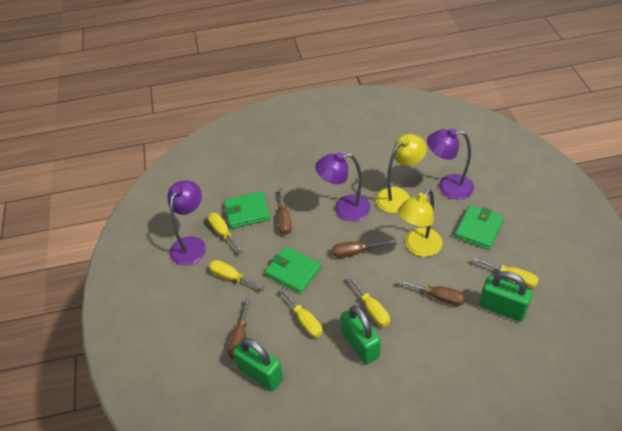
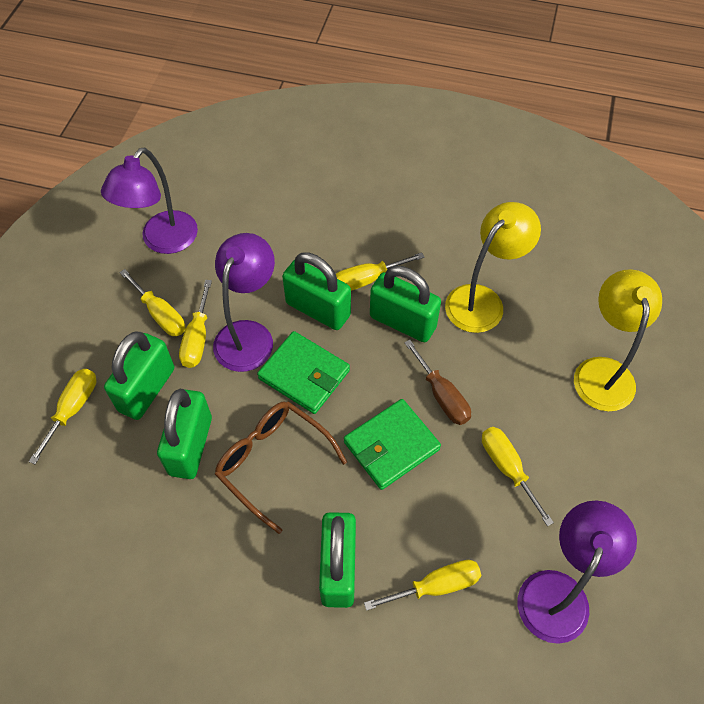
brown glasses: none = 0 -> [214,402,347,534] = 1
brown screwdriver: [227,298,250,359] [278,188,292,235] [332,240,395,258] [399,280,465,306] = 4 -> [404,340,471,425] = 1
green padlock: [233,338,283,391] [341,305,381,364] [479,271,533,322] = 3 -> [104,332,174,420] [157,389,212,479] [282,252,351,330] [319,512,356,608] [370,266,441,342] = 5
green wallet: [224,191,270,229] [265,246,321,294] [455,205,504,250] = 3 -> [257,331,350,414] [344,399,441,490] = 2
yellow screwdriver: [208,213,243,254] [209,260,265,290] [279,288,323,338] [347,276,390,327] [473,257,539,288] = 5 -> [29,369,97,464] [119,269,185,336] [179,280,212,368] [336,252,425,291] [364,560,481,611] [482,427,554,526] = 6

